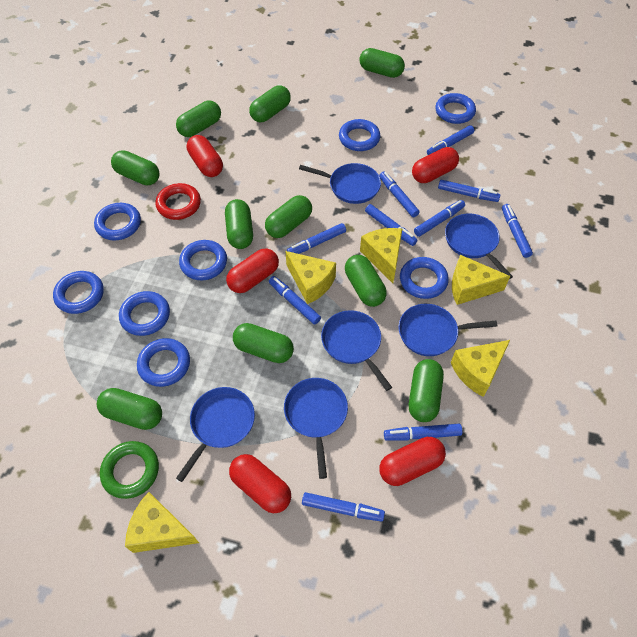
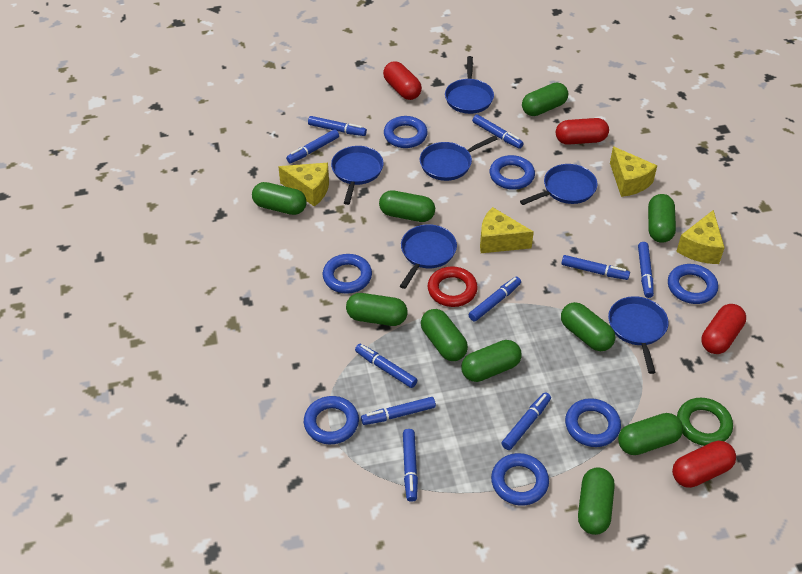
blue ring: [53,271,104,314] [94,203,141,240] [119,291,170,336] [137,338,190,387] [179,240,227,280] [339,119,381,151] [400,257,449,299] [435,93,476,124] = 8 -> [304,396,359,444] [323,254,372,294] [384,116,428,148] [490,155,535,190] [491,453,549,506] [565,398,621,447] [668,264,718,304] = 7
red capsule: [187,135,223,177] [226,248,279,293] [229,454,291,513] [379,437,446,486] [412,147,459,183] = 5 -> [383,61,422,100] [556,118,609,145] [672,441,736,488] [701,304,746,354] = 4
yellow cheese: [125,492,199,553] [285,251,336,304] [360,228,402,283] [451,340,510,397] [452,255,510,305] = 5 -> [278,163,329,207] [480,207,534,253] [610,147,657,197] [676,210,725,264] = 4

